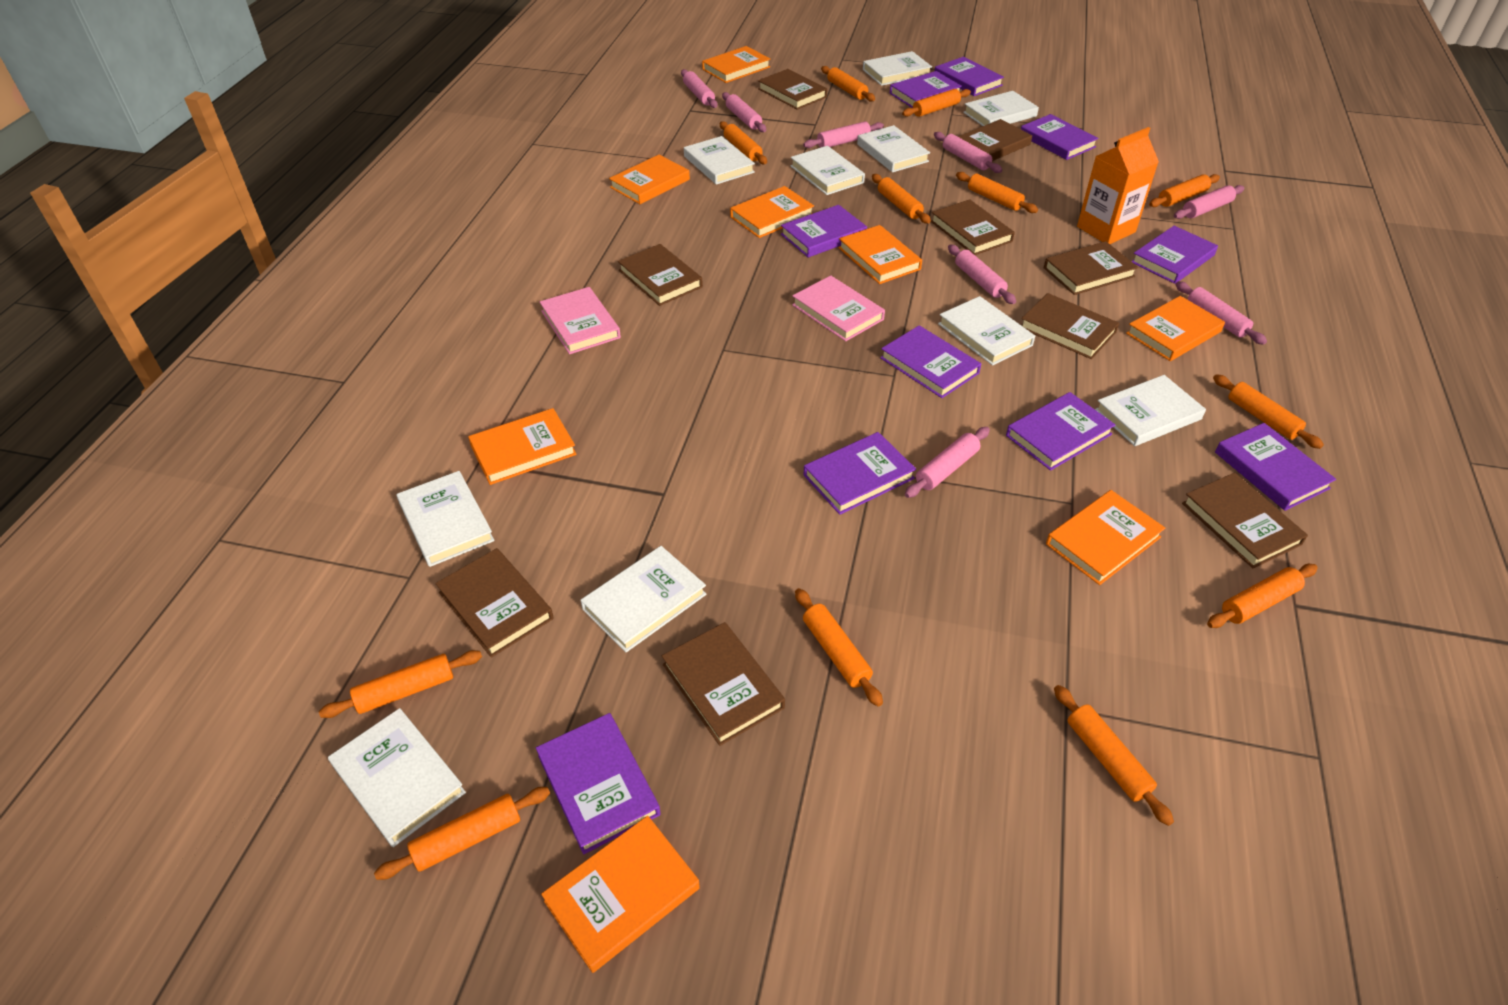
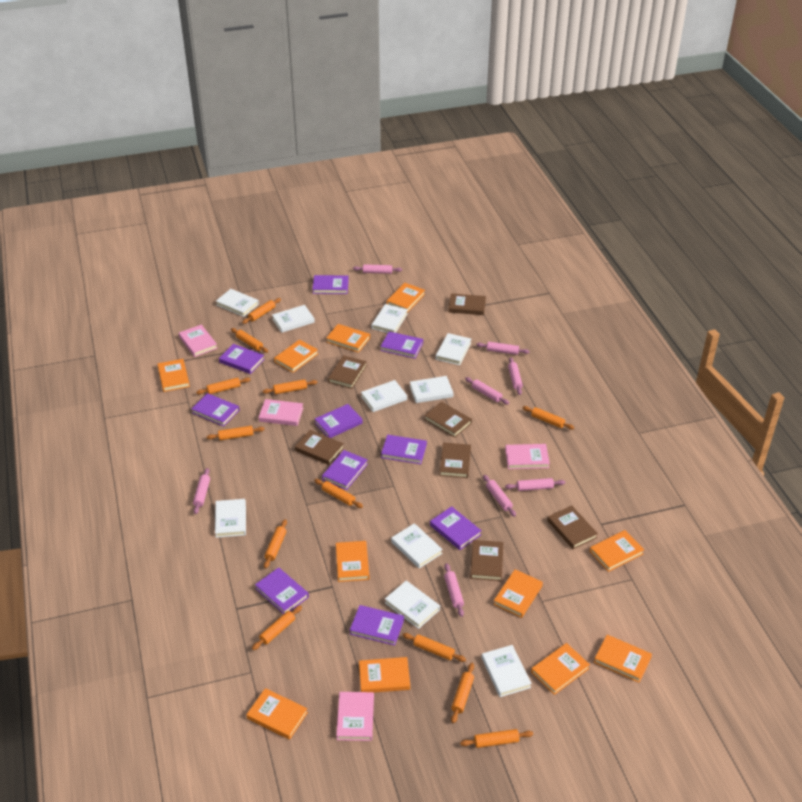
brown book: [435,548,554,658] [618,244,703,306] [662,622,785,746] [758,69,827,110] [931,199,1015,255] [958,119,1032,161] [1021,293,1119,359] [1044,241,1138,295] [1182,473,1308,568] = 9 -> [295,430,344,465] [328,355,367,389] [424,401,472,438] [439,443,471,478] [448,293,486,315] [470,540,503,581] [547,506,598,549] = 7
orange book: [468,408,577,485] [541,816,700,973] [609,155,690,204] [702,46,770,83] [730,186,814,238] [838,225,922,284] [1046,490,1165,585] [1126,296,1225,361] = 8 -> [157,359,190,392] [246,688,308,740] [274,339,318,373] [326,324,370,353] [336,541,369,582] [359,657,410,693] [387,283,425,313] [494,569,543,618] [531,643,590,695] [590,530,644,572] [594,635,652,683] = 11
orange carton: [1077,127,1159,244] = 1 -> none = 0
pink book: [540,287,621,354] [792,275,885,341] = 2 -> [179,324,217,357] [259,399,304,426] [336,692,374,741] [505,444,550,469] = 4

